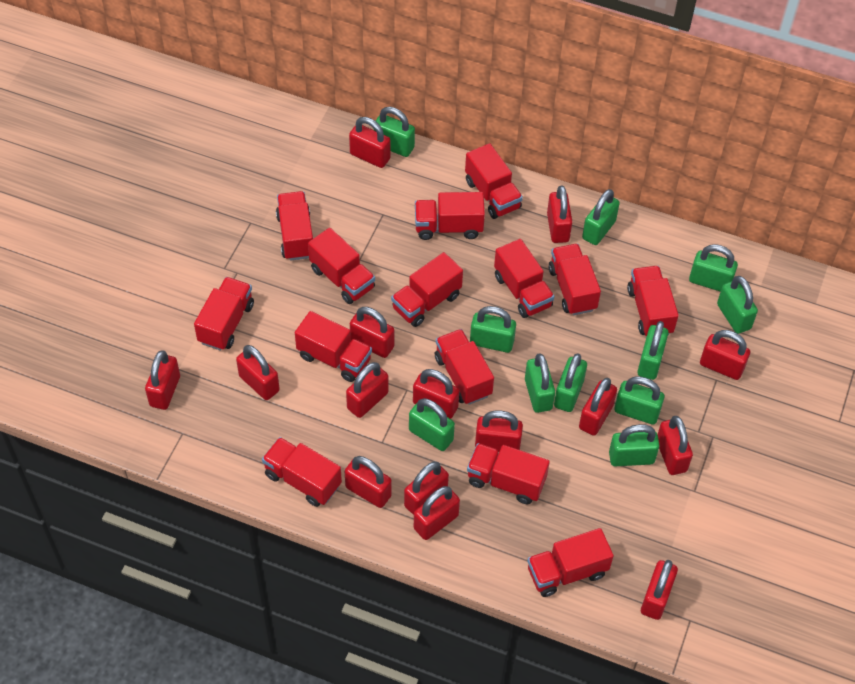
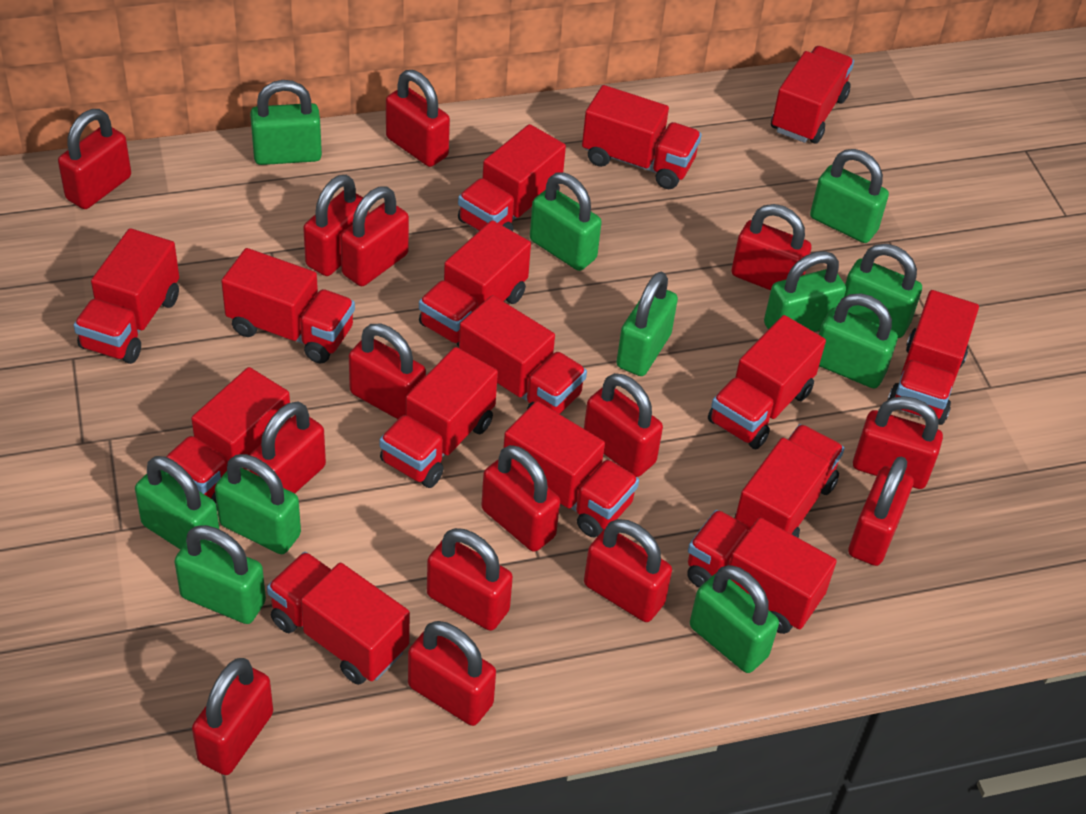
red truck: [194,277,254,351] [262,437,342,507] [276,191,313,261] [295,311,372,382] [308,228,375,304] [391,252,463,327] [415,192,485,240] [435,329,494,405] [465,143,523,219] [467,443,550,504] [494,239,554,318] [527,528,614,597] [549,244,601,315] [627,266,679,336] = 14 -> [73,228,179,364] [167,367,291,511] [221,248,355,363] [267,552,410,685] [379,347,498,488] [419,220,531,347] [458,124,566,231] [459,295,587,414] [503,401,639,538] [582,85,702,189] [687,510,837,634] [708,315,826,449] [735,424,844,538] [771,46,854,144] [887,290,979,425] = 15

